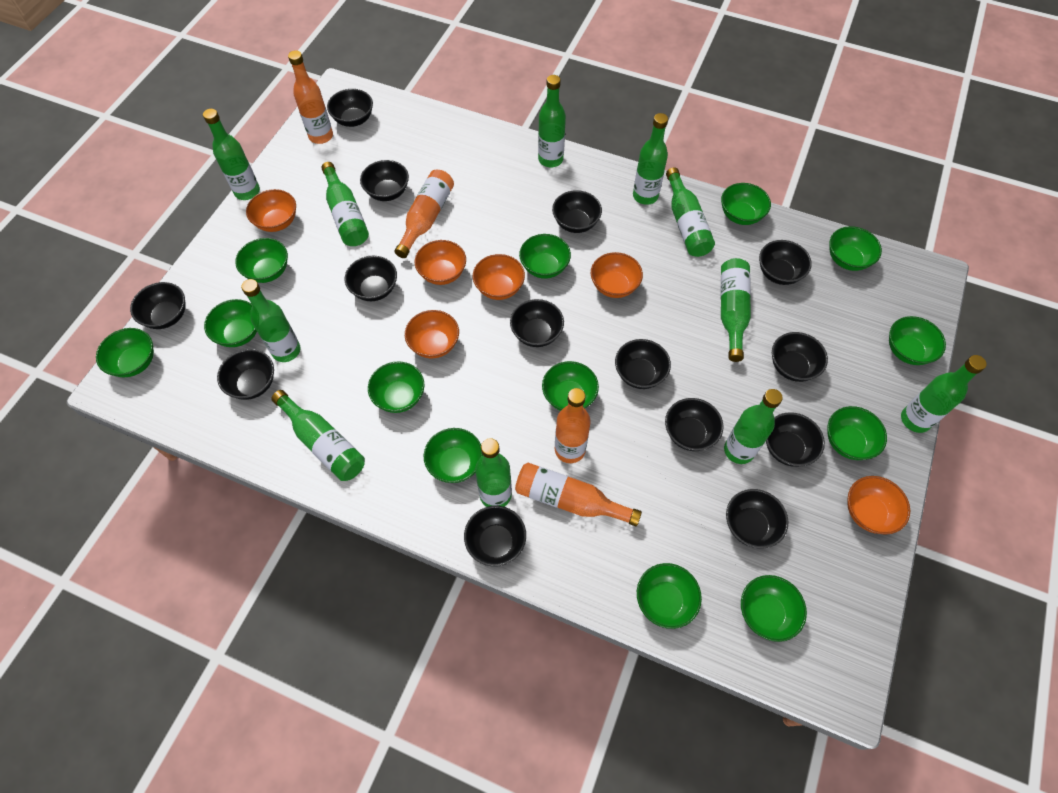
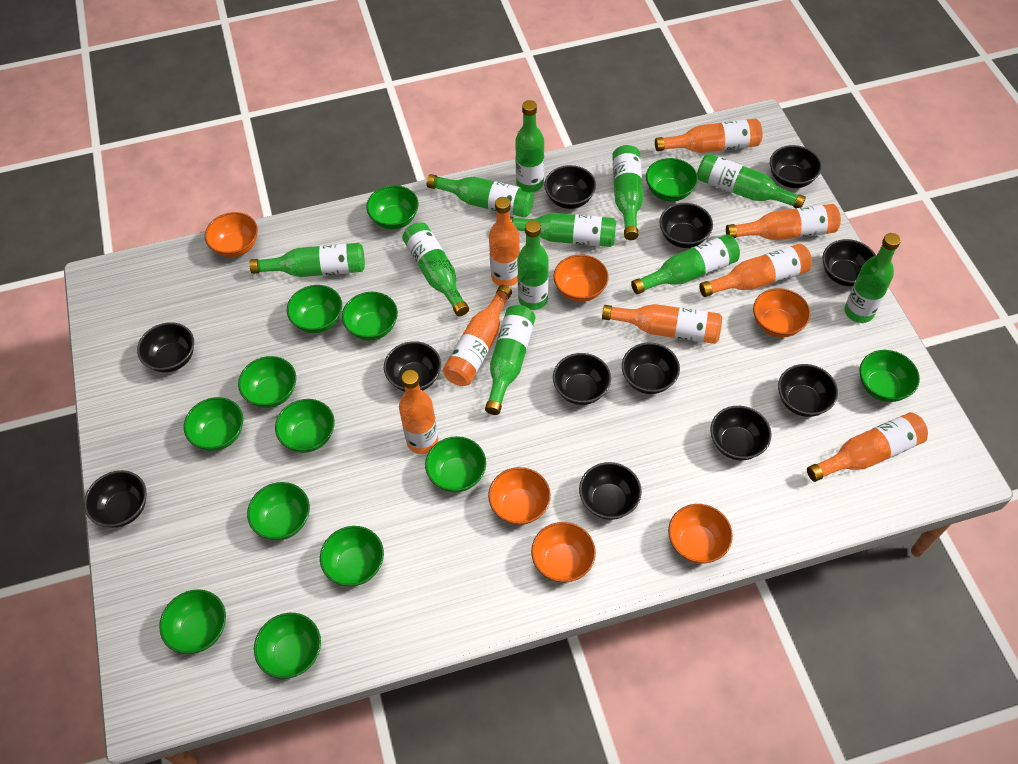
black bowl: [130,282,185,329] [217,349,274,400] [327,89,373,127] [345,256,397,301] [360,160,409,201] [464,506,526,567] [510,299,564,347] [552,190,602,233] [615,339,671,389] [665,398,724,451] [726,489,789,549] [759,240,812,285] [766,412,825,467] [772,332,828,382] = 14 -> [84,470,147,528] [137,322,194,372] [384,341,441,392] [544,165,596,209] [553,353,611,405] [579,462,642,520] [622,342,680,394] [659,203,713,248] [710,406,772,460] [770,145,822,188] [778,364,838,417] [822,239,876,286] = 12
orange bottle: [288,50,333,144] [395,170,454,258] [515,463,642,526] [555,388,591,463] = 4 -> [399,370,438,454] [443,285,512,386] [489,197,520,287] [602,304,722,344] [655,119,762,153] [699,243,812,297] [726,204,841,240] [807,412,928,482] = 8

